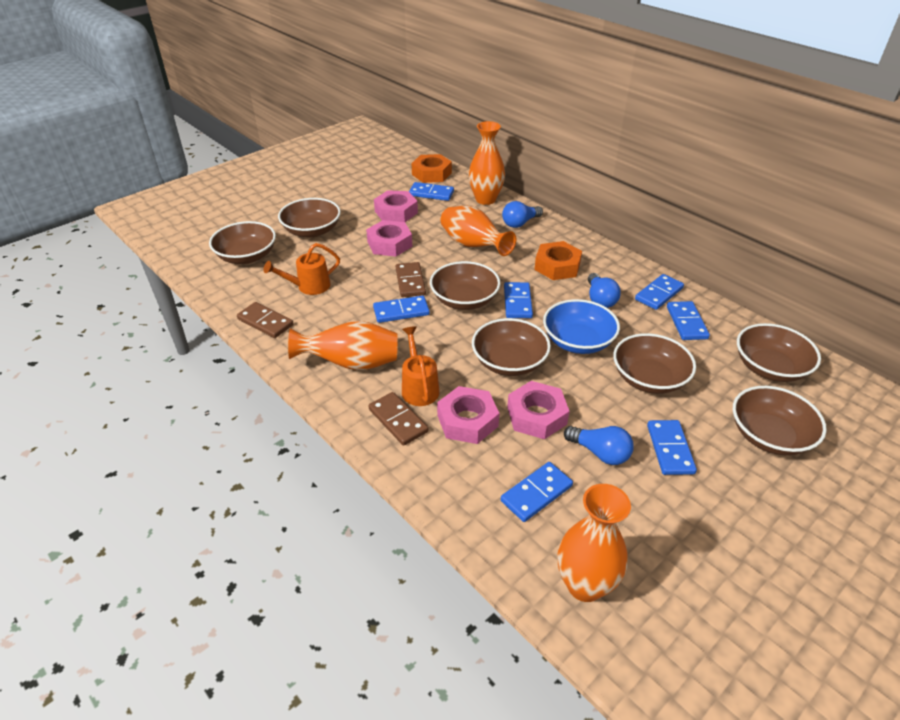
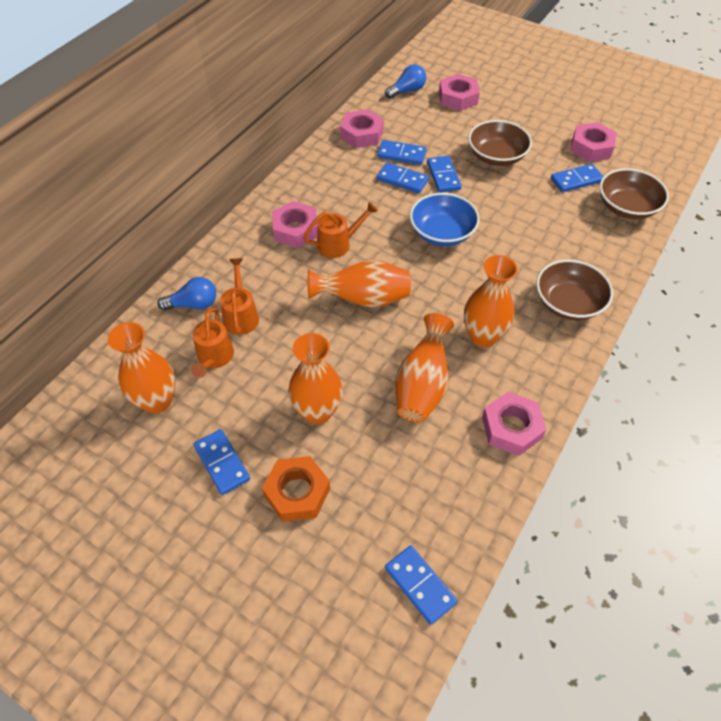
blue domino: [373,296,430,323] [409,182,454,201] [501,462,573,522] [504,282,533,318] [635,274,684,310] [647,420,697,475] [667,301,710,340] = 7 -> [194,429,250,495] [377,140,427,165] [377,162,429,193] [385,545,458,625] [427,156,462,193] [551,164,604,192] = 6
blue light bulb: [502,201,543,228] [564,426,634,465] [588,273,621,308] = 3 -> [157,277,216,311] [385,64,426,99] = 2
brown bowl: [209,221,276,264] [278,198,341,238] [430,261,500,310] [472,318,551,376] [613,333,696,394] [733,386,827,455] [737,323,821,382] = 7 -> [468,120,532,166] [536,260,613,320] [600,168,669,219] = 3
brown domino: [237,302,294,338] [368,392,428,446] [396,262,426,297] = 3 -> none = 0
orange nut: [411,154,452,183] [534,241,582,280] = 2 -> [262,456,330,522] = 1
orange vase: [288,321,398,370] [440,206,516,256] [469,121,505,205] [557,484,631,602] = 4 -> [108,322,175,414] [288,333,343,424] [308,260,411,308] [395,313,454,422] [464,255,518,348] = 5
orange watering can: [263,243,340,295] [402,326,440,406] = 2 -> [191,308,234,378] [220,258,259,335] [303,202,378,258] = 3
pink nut: [366,220,412,257] [374,190,418,222] [437,386,499,444] [507,381,570,439] = 4 -> [272,201,318,248] [340,109,384,148] [439,74,480,111] [482,392,546,456] [570,122,617,162] = 5

